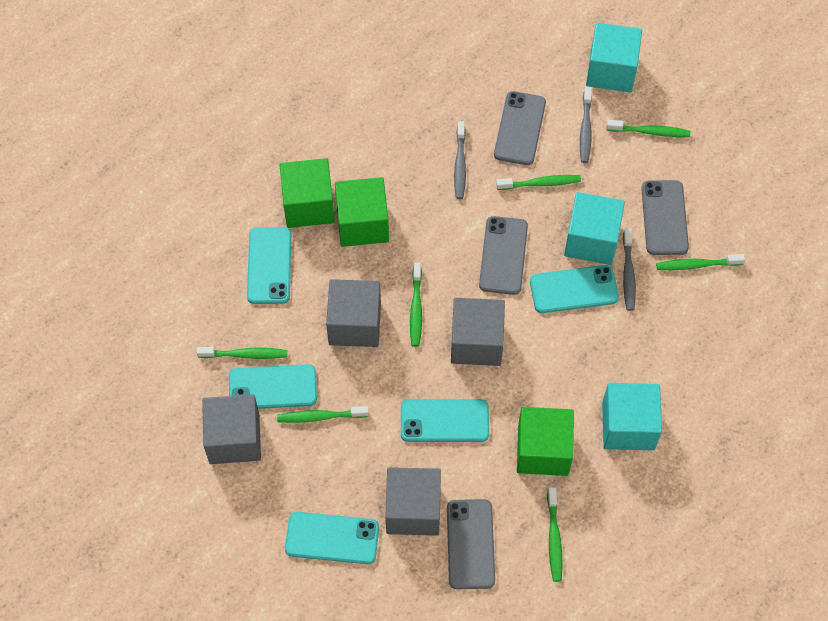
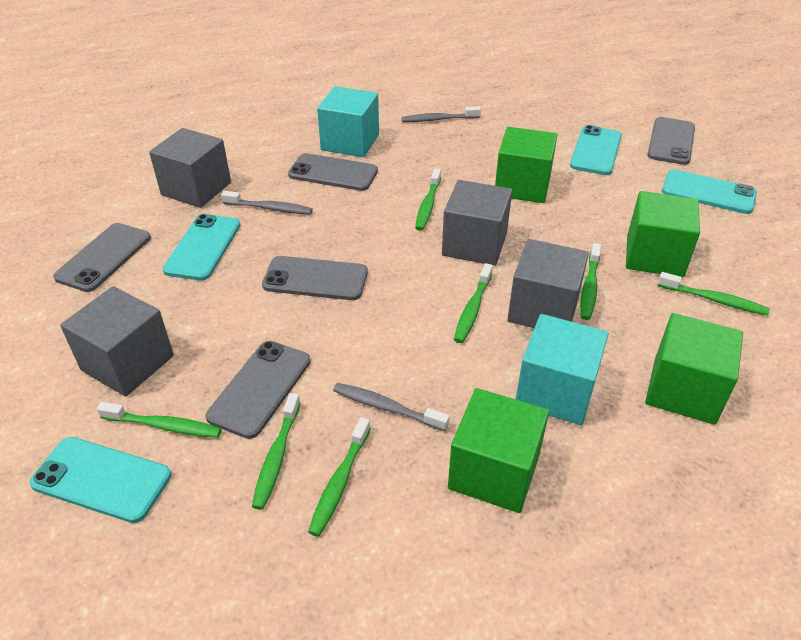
green cube: [280,158,335,228] [335,177,389,247] [517,407,574,476] = 3 -> [448,388,549,513] [495,127,557,203] [626,191,700,278] [645,313,743,425] = 4
grey phone: [447,499,495,589] [479,216,528,295] [494,91,546,165] [641,180,689,255] = 4 -> [53,223,151,292] [206,341,311,439] [262,256,368,300] [288,153,378,191] [647,117,695,165] = 5
turquoise cube: [564,192,625,265] [586,23,642,92] [602,383,662,450] = 3 -> [317,86,379,157] [516,314,609,425] = 2
turquoise phone: [229,364,317,409] [247,227,291,304] [285,512,379,564] [401,399,489,442] [530,265,619,313] = 5 -> [30,437,171,523] [162,214,240,281] [570,125,622,175] [662,170,757,214] = 4

